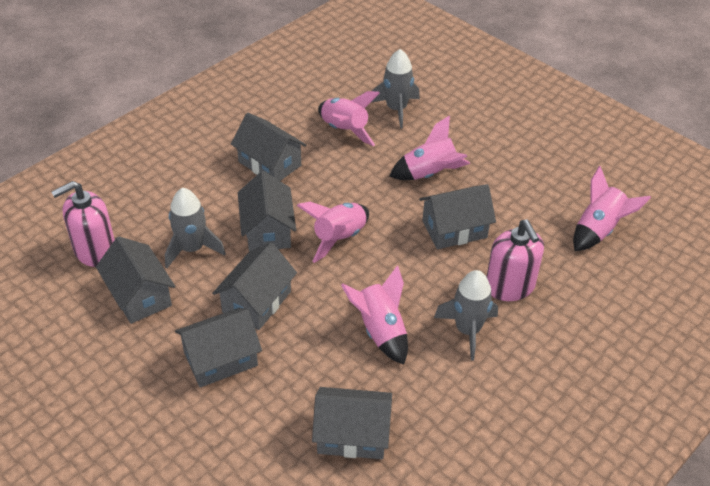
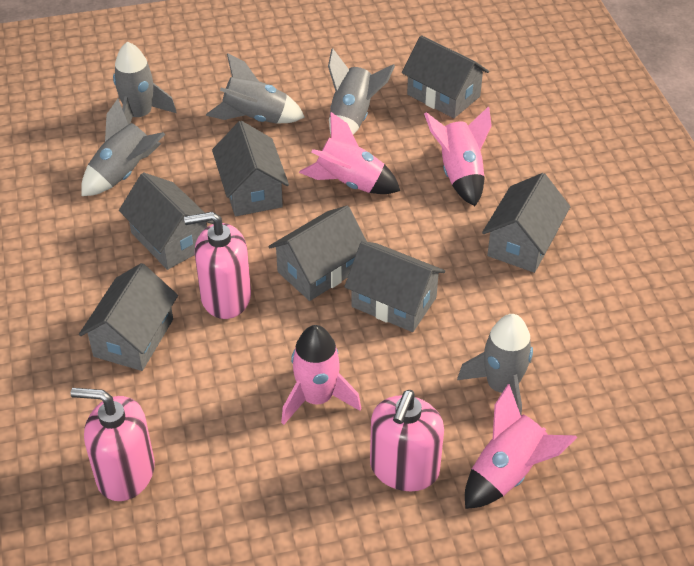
grey rocket: [165,188,226,268] [370,49,420,128] [434,270,498,360] = 3 -> [81,99,165,196] [113,41,177,124] [206,53,305,124] [328,48,395,135] [457,314,533,415] = 5
pink rocket: [297,202,369,263] [318,91,380,146] [341,265,408,365] [389,115,470,180] [573,166,651,251] = 5 -> [281,325,361,425] [299,112,400,194] [424,106,492,206] [465,384,577,509] = 4
pink soap dispenser: [51,181,115,267] [487,220,544,301] = 2 -> [71,388,155,501] [184,212,251,319] [370,390,444,491] = 3

